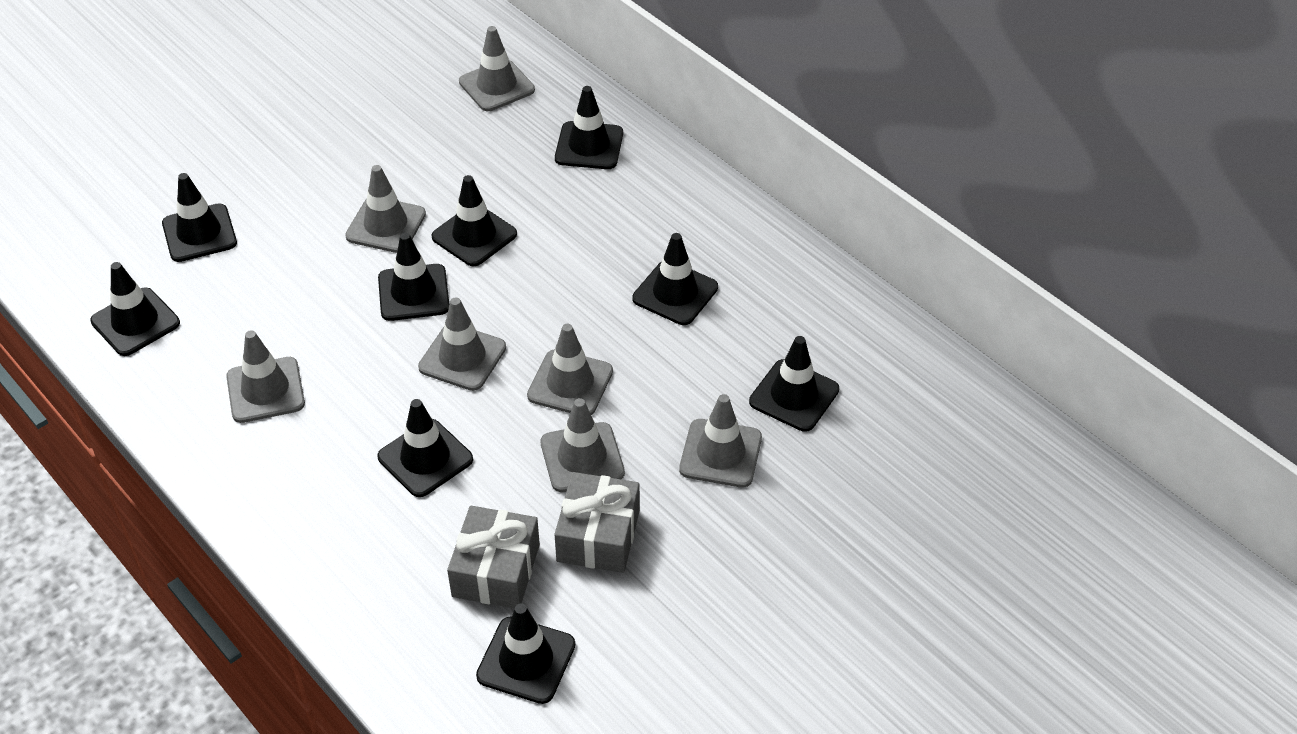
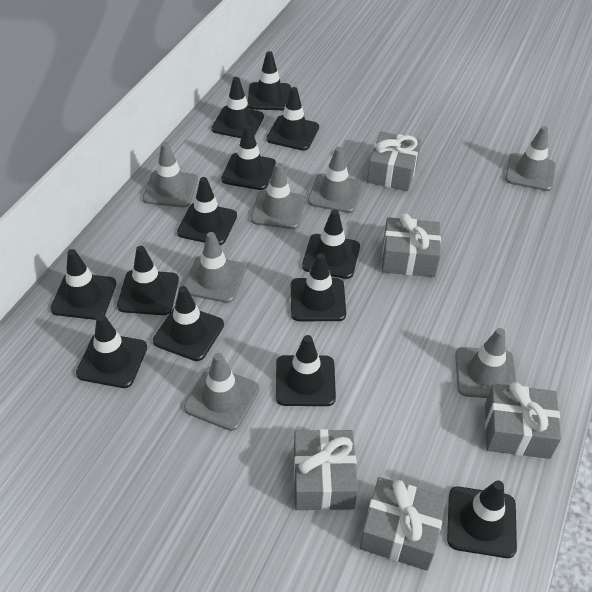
black traffic cone: [90,262,180,356] [162,173,237,262] [377,399,473,497] [378,233,449,321] [432,175,517,266] [476,603,575,704] [555,86,623,169] [632,233,718,325] [749,336,839,432] = 9 -> [50,249,116,320] [76,314,147,388] [117,246,179,315] [153,286,224,361] [177,177,237,245] [212,77,264,138] [221,125,276,190] [248,51,291,110] [266,87,319,151] [276,335,336,406] [291,253,346,321] [302,209,360,279] [447,480,517,558] = 13
grey gift: [447,506,540,608] [554,472,640,573] = 2 -> [294,429,358,511] [360,477,447,571] [367,132,421,191] [382,213,441,277] [485,382,561,459] = 5

